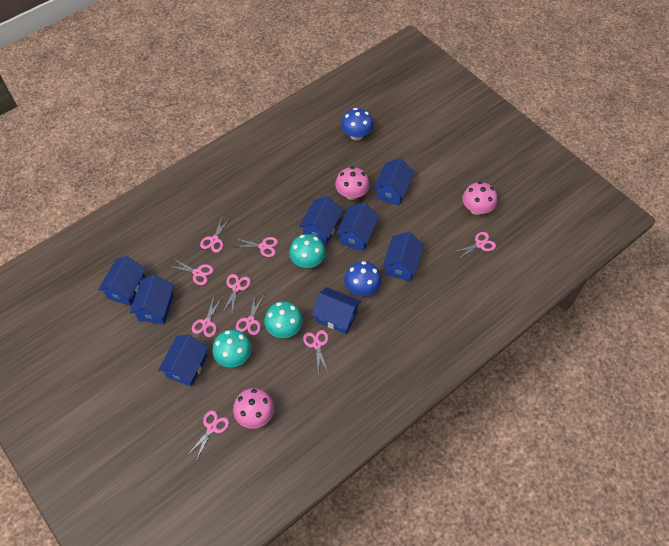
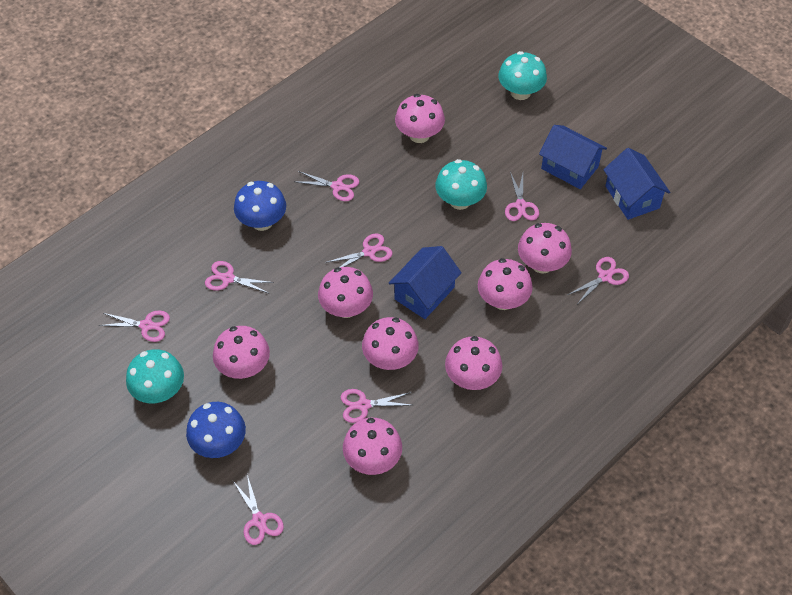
blue house: [98,256,146,306] [130,274,174,324] [158,334,209,387] [299,196,343,245] [312,287,361,334] [336,202,379,251] [374,158,414,206] [383,232,424,281] = 8 -> [389,246,462,319] [539,125,607,189] [603,148,670,220] = 3
pink mushroom: [233,388,274,429] [335,166,370,200] [462,181,497,215] = 3 -> [213,326,270,379] [318,267,373,318] [343,418,402,475] [362,317,419,370] [395,94,445,143] [445,336,502,390] [478,258,533,310] [518,223,572,274] = 8
pink scissors: [169,259,214,285] [189,411,229,461] [192,296,223,337] [200,217,230,253] [222,274,251,314] [232,237,278,257] [236,294,265,335] [303,330,329,374] [452,232,496,260] = 9 -> [99,310,170,342] [205,261,274,293] [233,475,284,545] [297,171,359,201] [325,233,392,267] [341,389,411,423] [505,172,539,221] [568,257,629,303] = 8

